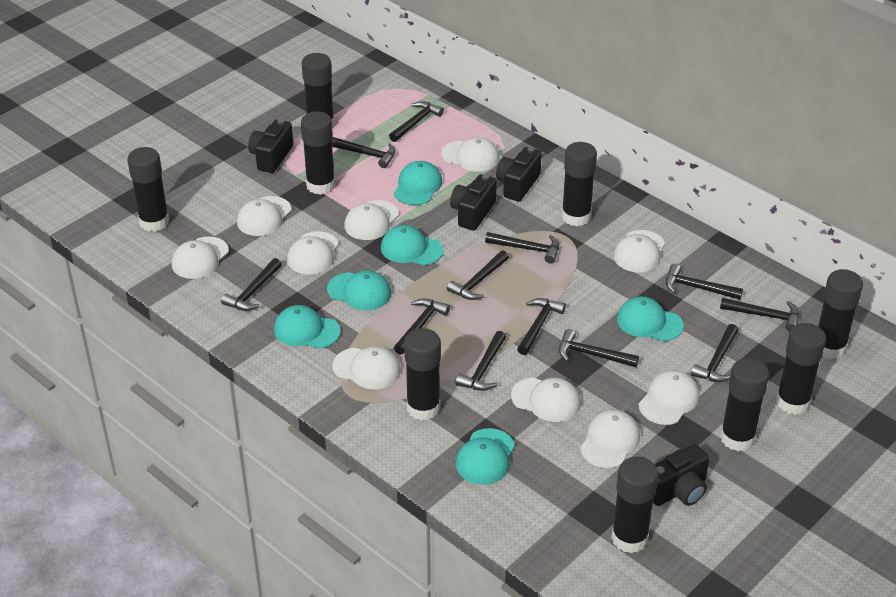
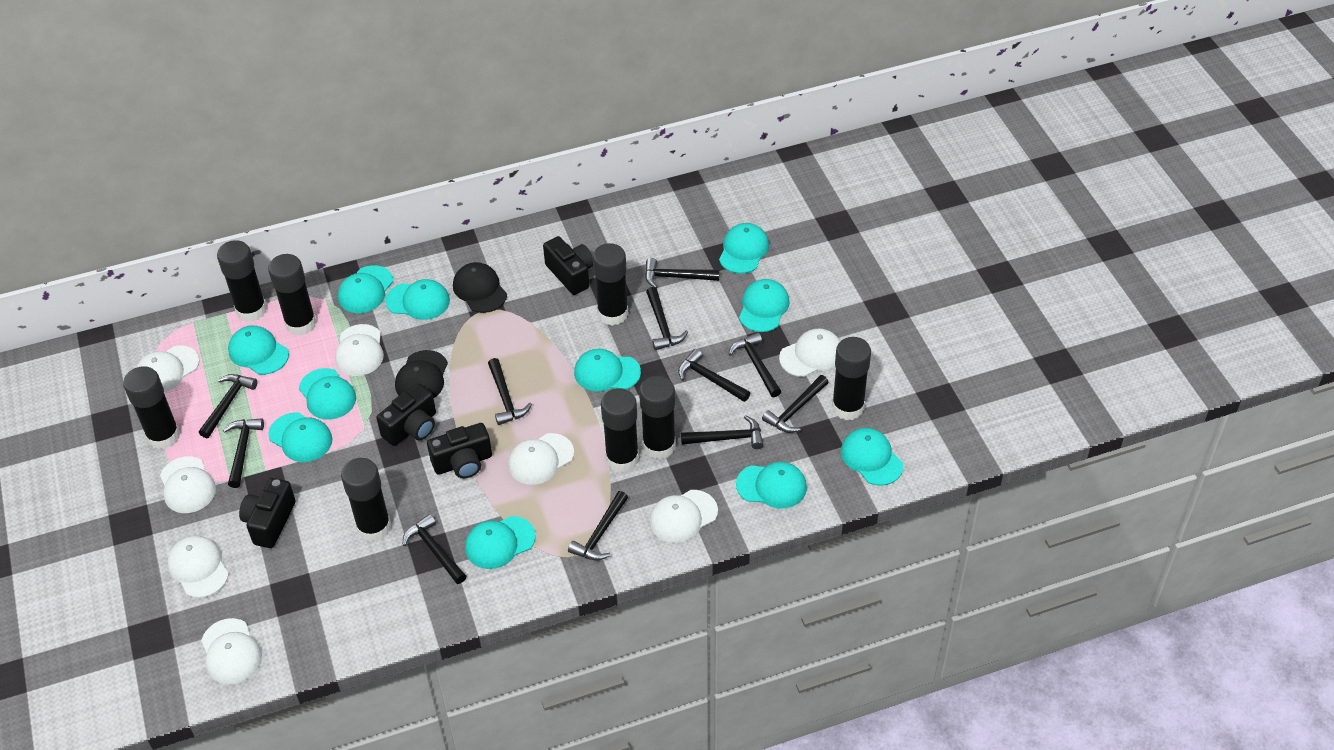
black cap: none = 0 -> [395,350,448,398] [453,262,507,313] = 2
black glue stick: [127,147,169,232] [301,111,335,195] [302,53,334,129] [404,328,441,420] [561,142,597,226] [611,457,658,553] [720,358,769,451] [776,323,826,415] [818,269,863,359] = 9 -> [123,366,180,449] [217,240,267,322] [268,254,317,336] [341,458,391,542] [593,243,629,326] [601,388,639,472] [639,376,676,459] [832,337,871,420] = 8
black hammer: [221,258,282,311] [332,137,396,168] [389,101,444,142] [394,298,450,355] [447,251,509,300] [456,331,506,391] [485,232,559,263] [517,298,566,355] [559,329,639,367] [666,264,743,300] [691,324,739,382] [720,298,799,332] = 12 -> [199,374,258,438] [223,418,264,488] [402,514,466,584] [488,358,532,425] [568,491,628,561] [645,258,720,288] [646,287,688,350] [678,349,750,402] [681,415,764,449] [729,332,781,397] [762,375,829,433] = 11
turquoise cap: [274,305,340,349] [327,271,391,310] [381,225,444,265] [394,161,443,205] [456,428,515,485] [617,296,684,341] = 6 -> [228,326,289,375] [268,413,333,462] [299,368,356,420] [338,265,393,313] [385,279,450,320] [465,516,536,569] [574,349,641,391] [719,223,769,274] [736,462,807,508] [739,279,789,332] [841,428,903,486] = 11
white cap: [172,236,229,279] [237,196,292,236] [287,231,339,275] [333,346,401,389] [344,200,399,240] [441,137,500,172] [511,378,581,422] [580,410,640,468] [613,230,665,272] [639,370,700,425] = 10 -> [136,345,199,392] [160,456,216,513] [168,536,229,598] [201,618,262,684] [335,324,384,376] [508,433,574,485] [650,490,718,543] [779,328,840,377] = 8

